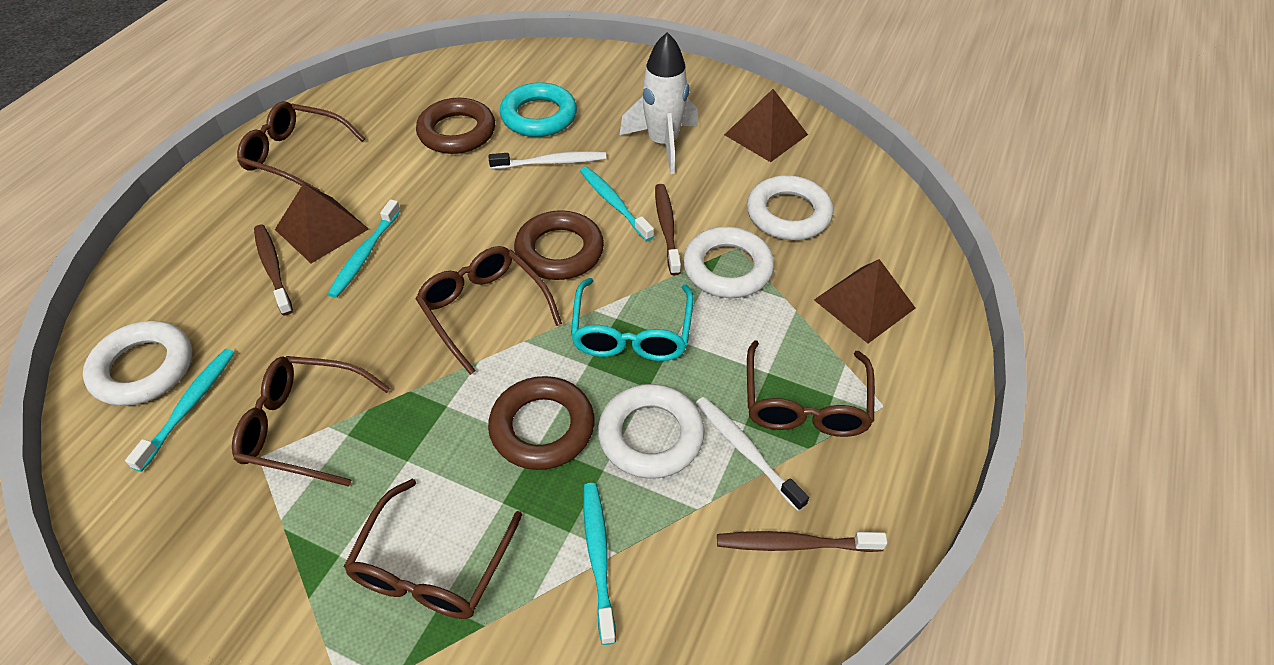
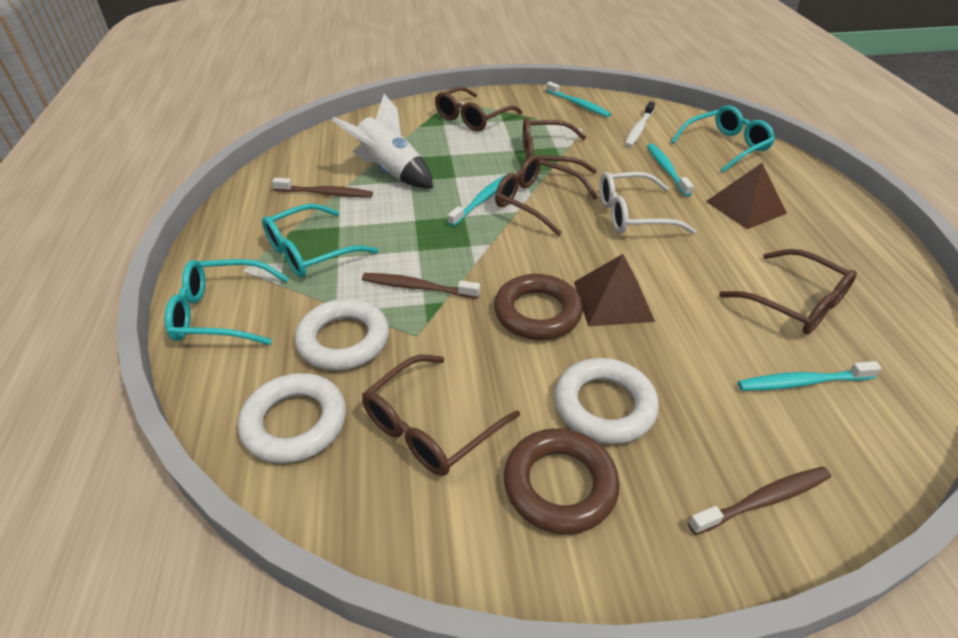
brown pyramid: [275,183,369,263] [724,89,808,162] [814,259,916,343] = 3 -> [574,254,655,326] [706,163,787,229] = 2
brown ring: [416,98,495,154] [488,376,595,470] [514,210,604,280] = 3 -> [494,274,583,340] [504,428,620,534] = 2
turquoise glasses: [571,278,694,361] = 1 -> [165,259,289,345] [262,204,378,278] [671,105,775,172] = 3
turquoise ring: [500,82,577,137] = 1 -> none = 0
white glasses: none = 0 -> [600,172,696,234] = 1
white ring: [83,321,192,406] [598,384,705,479] [683,227,774,298] [747,175,833,240] = 4 -> [238,373,346,464] [295,299,389,371] [555,358,659,444] = 3
white toothbrush: [489,151,606,169] [696,397,809,511] = 2 -> [625,101,655,147] = 1

